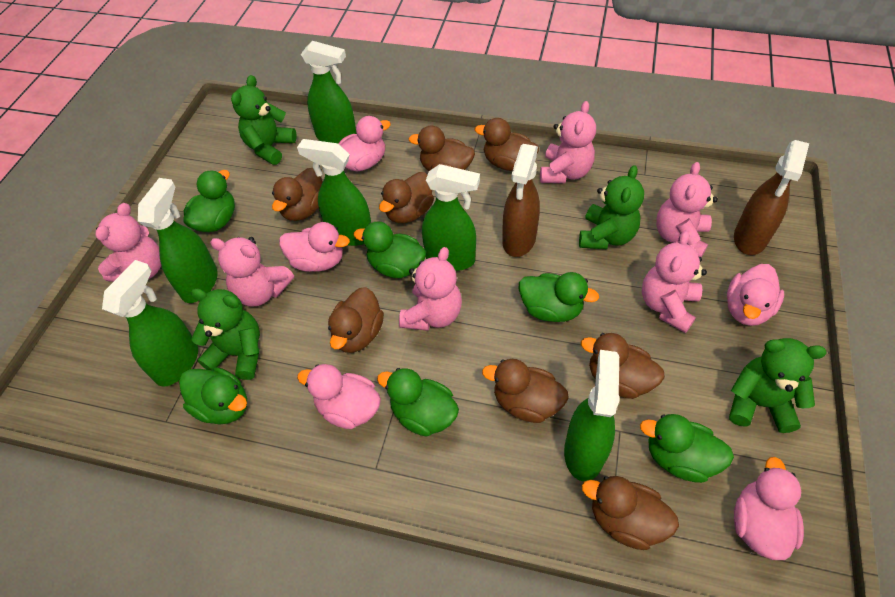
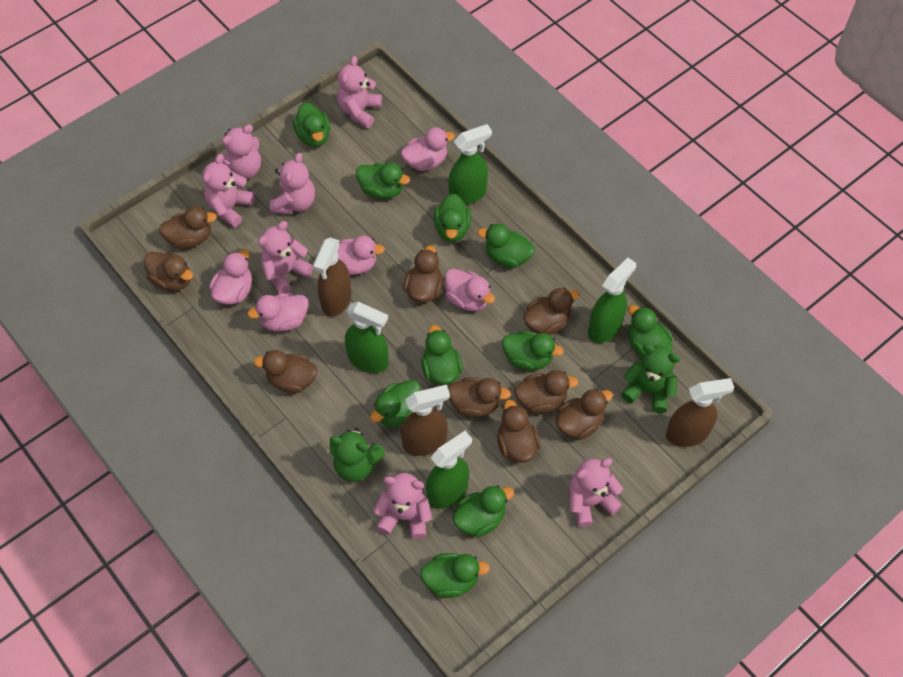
brown duck: [272,168,323,221] [328,287,384,353] [379,172,434,223] [409,126,475,171] [475,118,539,171] [482,359,569,423] [581,333,665,399] [582,476,679,550] = 8 -> [144,252,193,291] [159,206,217,249] [254,350,317,393] [404,245,443,303] [448,377,511,417] [497,400,541,463] [514,370,579,414] [523,288,579,335] [556,389,613,440] = 9
brown spray bottle: [502,144,540,257] [734,140,809,255] = 2 -> [313,237,351,317] [401,385,450,456] [666,378,735,447] = 3
green duck: [179,367,247,425] [184,170,235,232] [353,221,426,278] [377,368,459,437] [519,272,599,322] [640,414,734,483] = 6 -> [293,102,330,147] [356,162,410,199] [370,380,421,427] [420,553,490,598] [421,325,463,385] [434,193,471,242] [453,486,514,537] [478,224,535,268] [502,331,564,370] [628,305,673,358] = 10
green spray bottle: [102,260,198,387] [138,178,218,303] [297,139,371,246] [301,41,357,144] [422,164,480,271] [564,350,620,481] = 6 -> [345,302,389,373] [426,431,472,509] [449,124,492,205] [588,258,636,343] = 4
green teddy bear: [191,288,260,380] [231,75,297,165] [579,165,644,249] [729,338,827,433] = 4 -> [330,428,385,482] [621,344,680,413] = 2
pink teddy bear: [95,203,161,282] [210,237,294,307] [399,247,462,331] [540,101,596,183] [642,231,707,333] [656,162,718,257] = 6 -> [202,154,255,227] [215,125,261,179] [258,221,313,294] [270,153,315,214] [337,56,382,128] [373,473,432,539] [569,458,623,527] = 7

